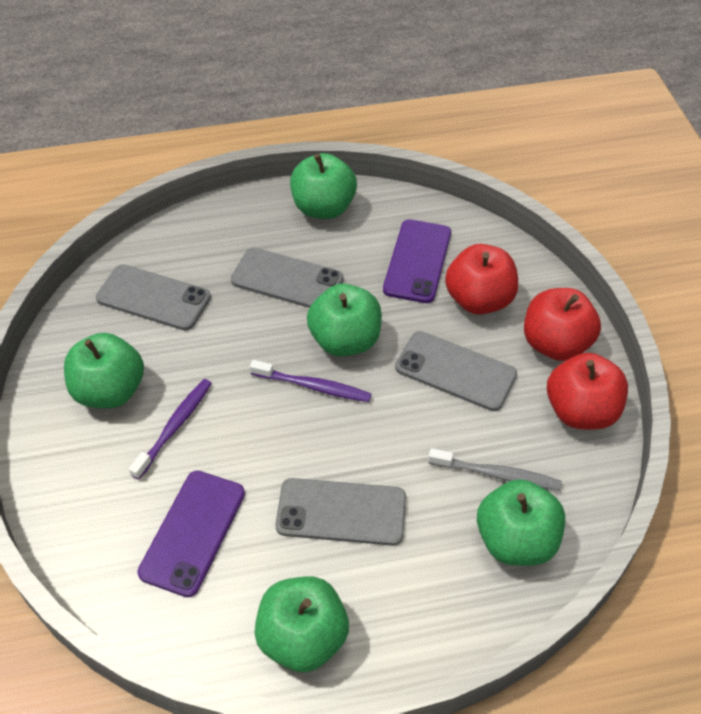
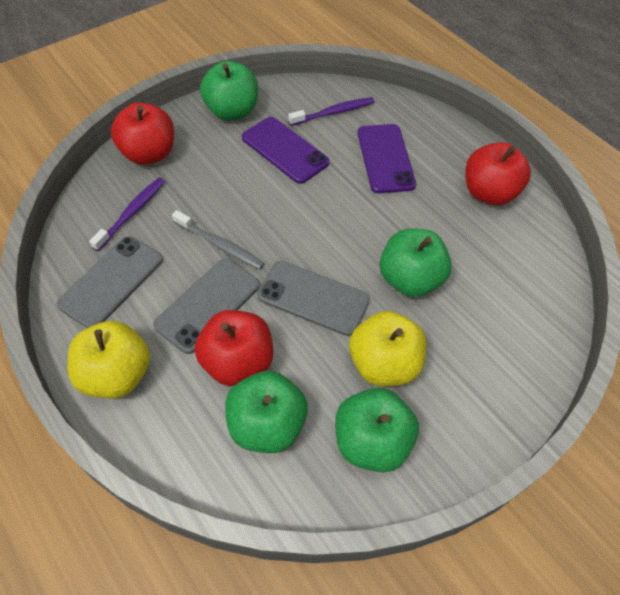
green apple: [64,333,144,408] [255,577,349,672] [290,153,357,219] [307,283,382,357] [477,479,565,566] = 5 -> [200,61,258,121] [225,371,308,453] [335,388,419,472] [380,228,452,297] = 4
grey phone: [96,265,211,330] [231,248,344,308] [275,478,406,546] [395,331,517,411] = 4 -> [57,236,163,328] [153,259,260,354] [257,261,370,336] = 3
yellow apple: none = 0 -> [67,321,150,398] [349,311,427,386] = 2

